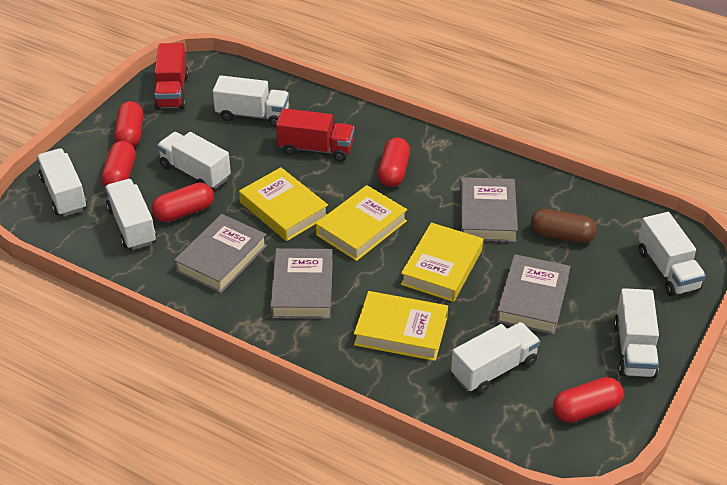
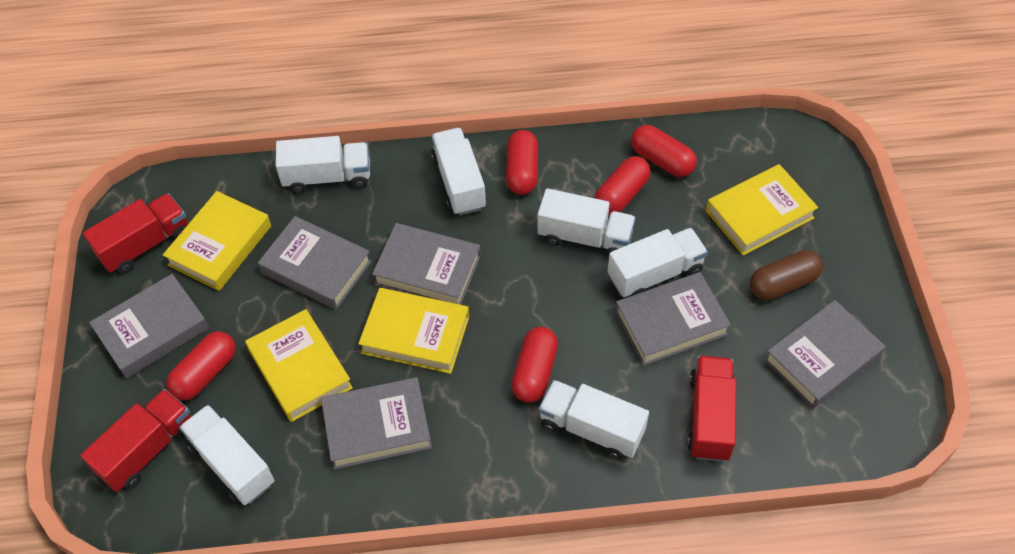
grey book: [174,214,267,293] [270,248,333,319] [460,177,518,242] [496,254,571,335] = 4 -> [89,274,209,379] [258,216,372,310] [321,377,432,469] [372,223,481,305] [615,272,731,366] [764,300,885,409] = 6
red truck: [154,43,189,109] [276,108,354,161] = 2 -> [80,389,191,492] [83,193,188,274] [687,356,736,462] = 3
white truck: [37,148,87,216] [105,179,156,250] [157,132,231,189] [213,75,289,127] [451,322,540,394] [614,288,659,378] [638,212,706,296] = 7 -> [179,405,275,505] [276,136,370,193] [431,128,486,216] [537,188,636,257] [539,380,649,460] [607,228,708,297] = 6

